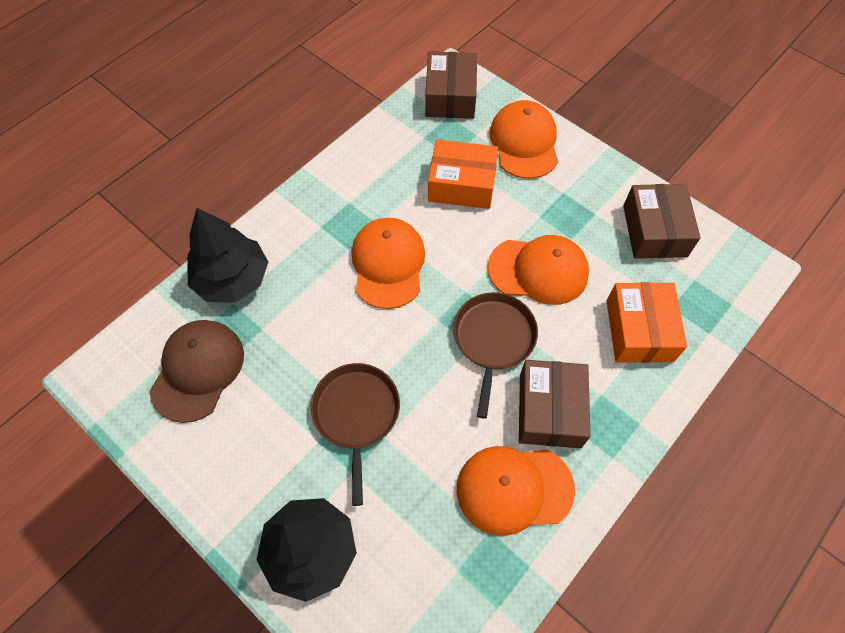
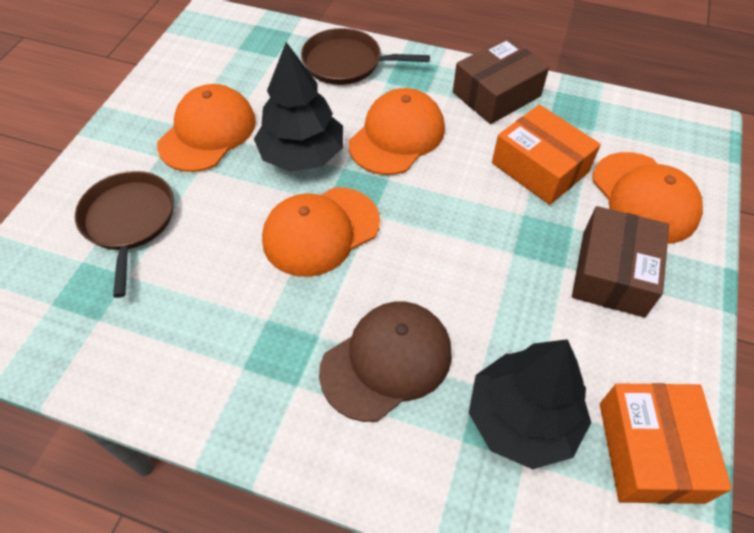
brown box: [425,51,477,119] [519,360,591,448] [623,184,701,259] = 3 -> [453,37,549,124] [572,206,669,317] = 2

